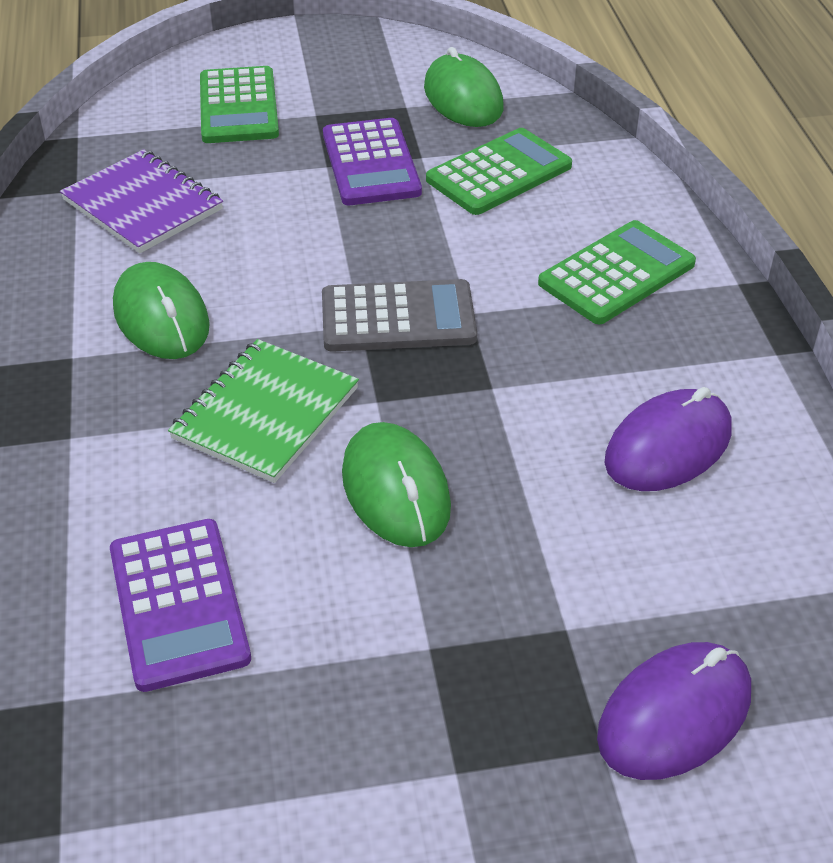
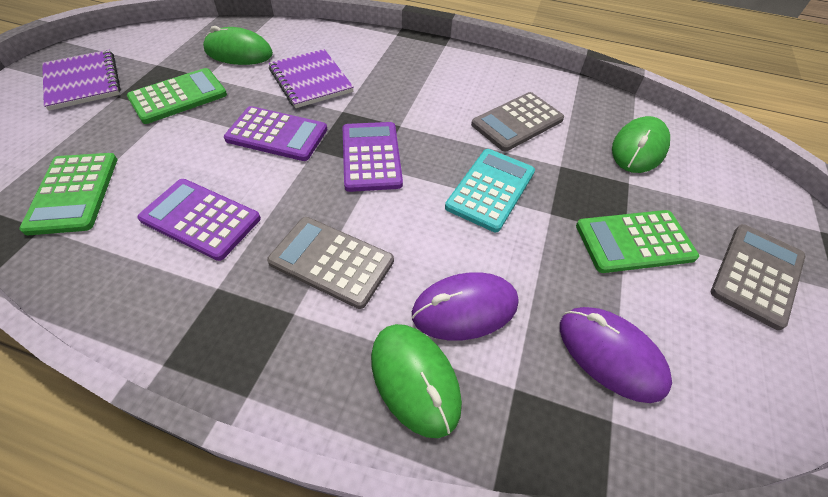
green notebook: [168,339,359,483] = 1 -> none = 0
grey calculator: [322,279,477,352] = 1 -> [267,217,394,309] [471,92,564,152] [711,224,805,330] = 3
purple calculator: [110,519,251,692] [323,118,422,205] = 2 -> [137,179,261,261] [224,106,327,161] [343,122,403,192] = 3
purple notebook: [60,149,223,253] = 1 -> [42,50,121,111] [269,49,354,108] = 2
turquoise calculator: none = 0 -> [445,149,535,232] = 1

